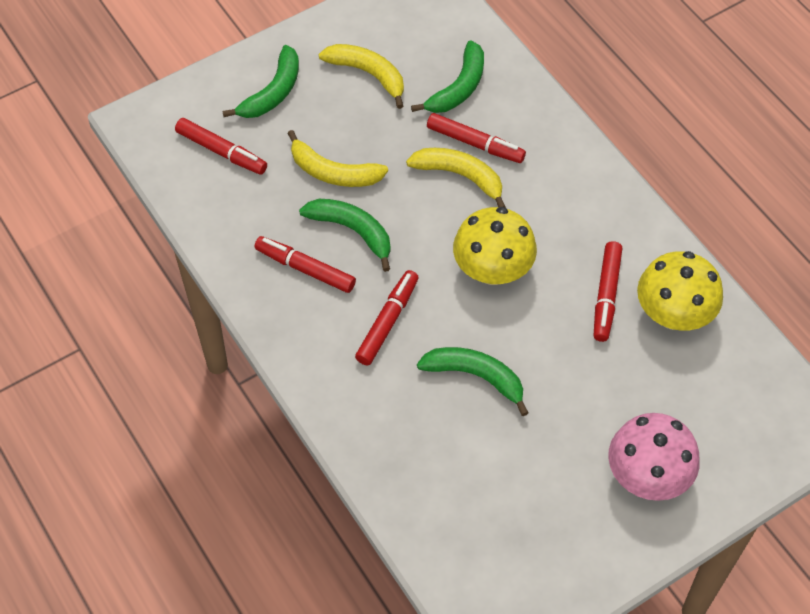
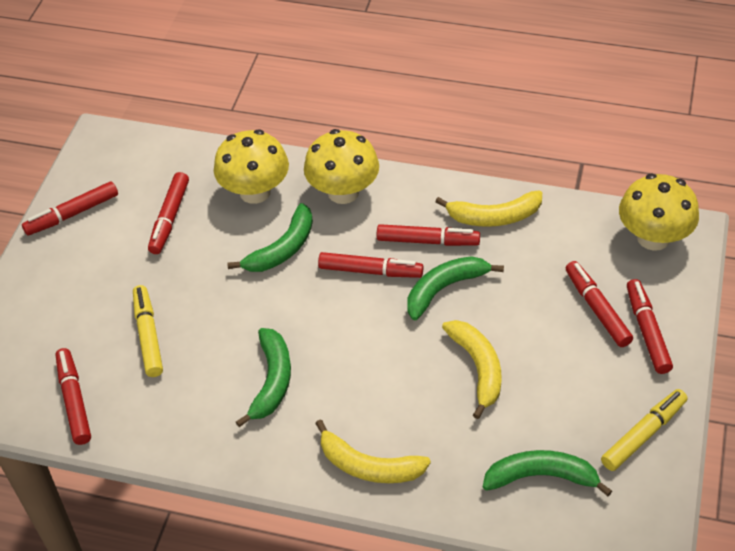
pink mushroom: [608,413,700,501] = 1 -> none = 0
red marker: [175,118,267,175] [255,236,356,293] [355,270,419,366] [427,113,526,163] [594,241,622,342] = 5 -> [22,181,118,236] [55,348,91,445] [148,172,189,254] [318,252,423,278] [377,224,480,246] [566,261,633,347] [627,279,673,374] = 7
yellow marker: none = 0 -> [133,285,163,377] [601,389,688,471] = 2
yellow mushroom: [453,207,537,285] [637,251,723,331] = 2 -> [214,129,289,204] [304,129,379,204] [619,174,699,251] = 3

